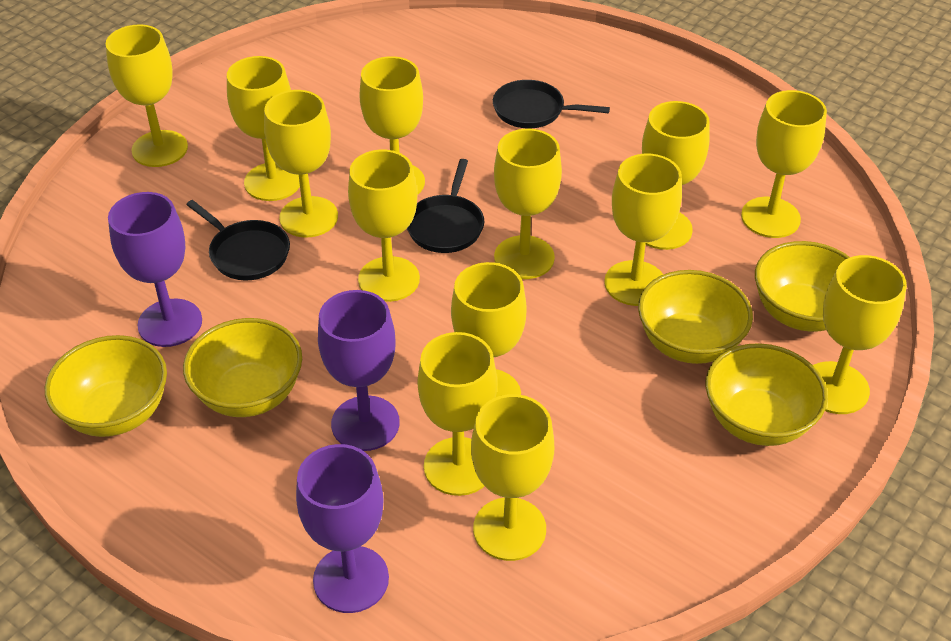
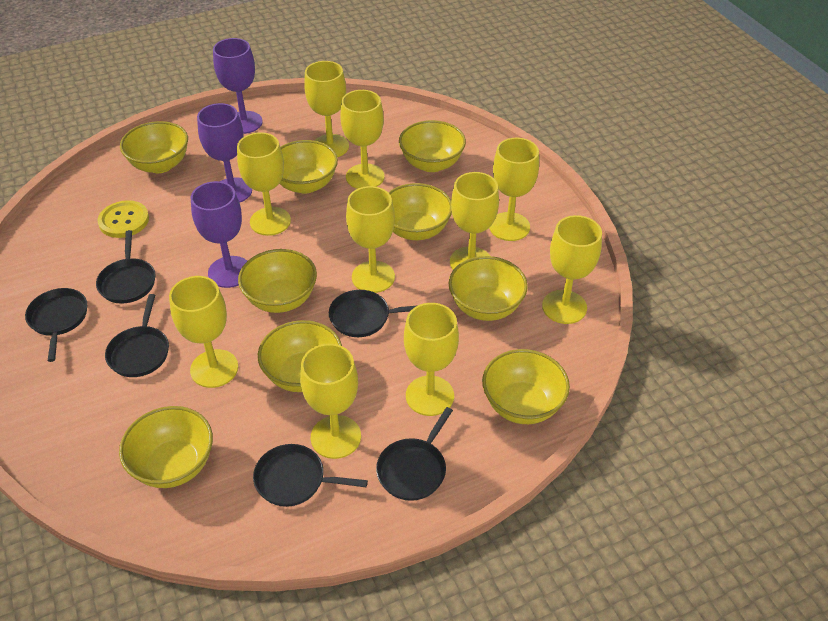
black pan: [186,200,290,280] [407,159,484,253] [493,80,610,128] = 3 -> [25,288,87,362] [96,230,156,304] [105,294,169,377] [253,444,368,507] [329,290,418,337] [376,407,453,501] = 6
yellow bowl: [45,335,167,437] [183,318,302,417] [638,270,753,364] [706,343,828,446] [755,241,850,332] = 5 -> [119,406,213,488] [120,121,188,173] [238,249,317,313] [258,320,342,392] [279,140,338,194] [388,183,452,240] [399,120,466,172] [449,256,528,321] [482,349,570,424] = 9
yellow button: none = 0 -> [97,200,149,238] = 1
yellow goblet: [106,24,188,167] [227,56,300,201] [264,90,338,238] [348,150,420,302] [359,56,425,195] [418,332,497,496] [451,262,527,397] [471,394,554,561] [494,129,562,279] [604,154,682,306] [642,101,710,250] [741,90,827,238] [813,255,907,414] = 13 -> [169,276,238,388] [237,132,291,236] [300,343,361,459] [304,61,349,157] [340,90,384,189] [346,186,395,293] [404,303,459,416] [450,172,499,270] [489,138,539,241] [542,215,602,324] = 10

